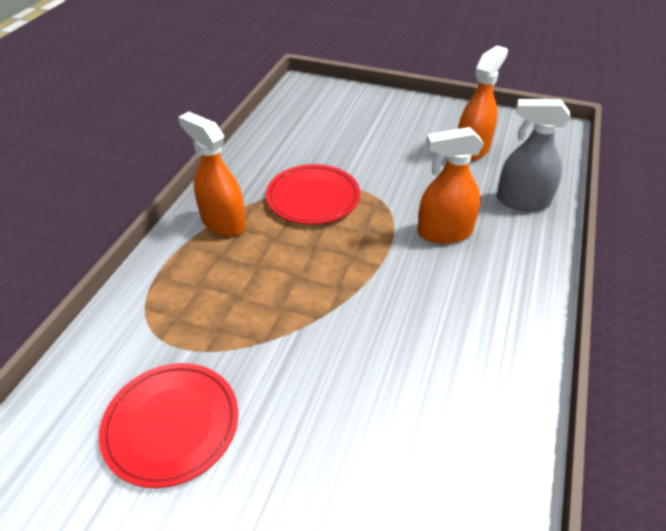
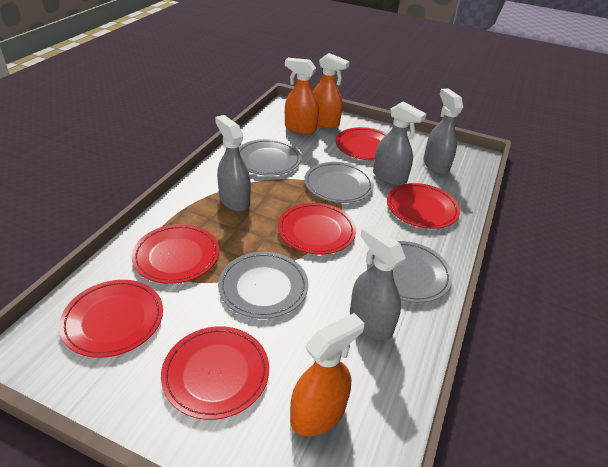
grey plate: none = 0 -> [218,252,308,318] [239,139,301,176] [304,162,374,203] [367,241,453,303] = 4
grey spray bottle: [496,99,570,212] = 1 -> [215,115,251,211] [350,225,406,341] [373,101,426,186] [423,88,463,175] = 4
red plate: [99,363,238,488] [266,164,360,225] = 2 -> [59,280,163,358] [131,224,219,284] [161,326,269,420] [278,203,356,255] [335,127,387,160] [387,183,460,229] = 6

